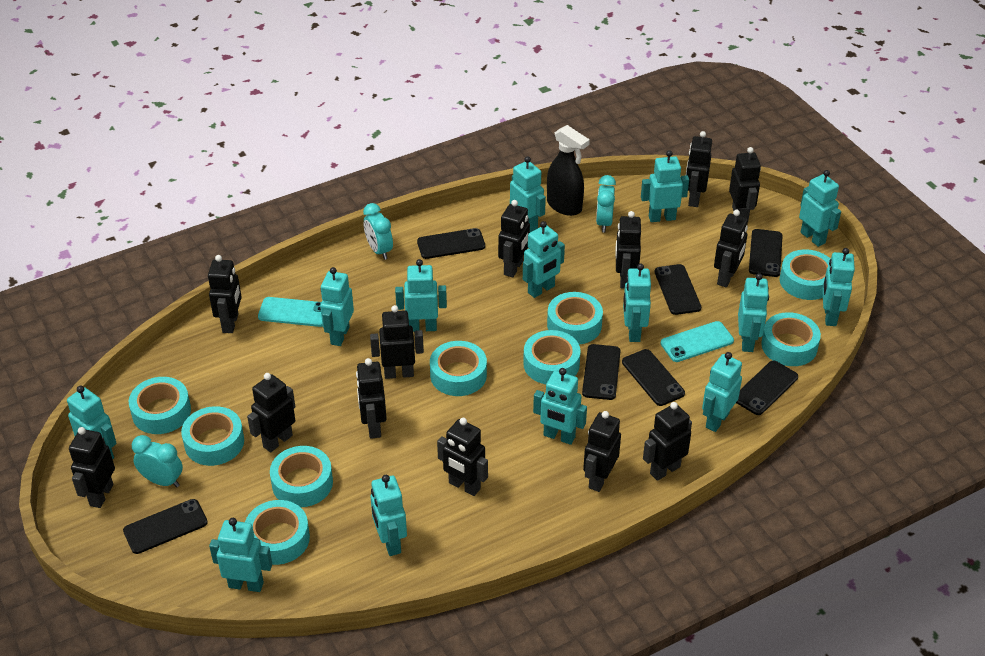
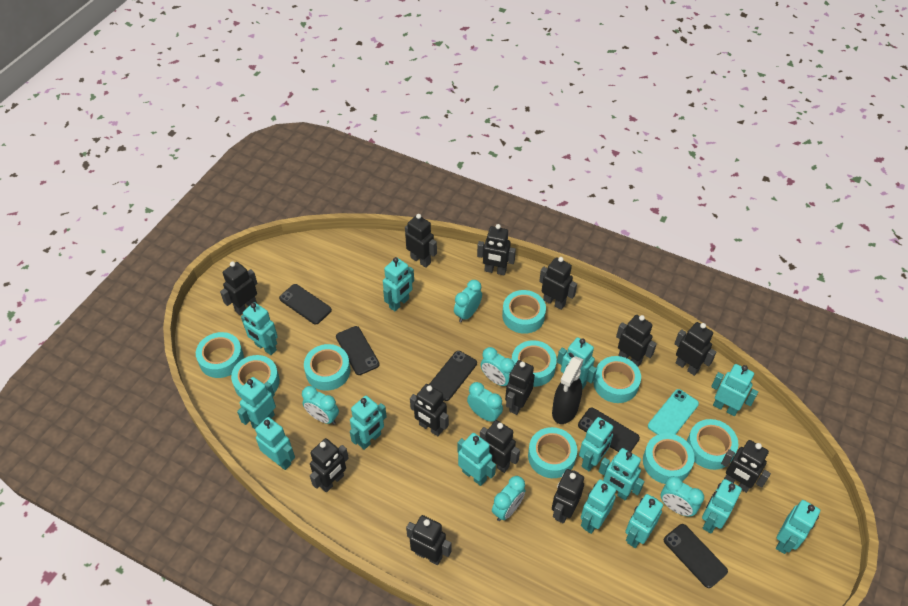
black phone: [123,499,208,554] [417,228,485,259] [582,344,621,400] [622,349,685,406] [655,264,701,315] [736,361,798,415] [749,229,783,277] = 7 -> [279,284,332,324] [336,326,380,375] [429,351,477,401] [578,408,640,452] [664,524,728,588] = 5
turquoise clock: [132,435,183,487] [363,203,393,260] [596,175,616,232] = 3 -> [302,386,339,424] [454,280,482,322] [467,382,503,422] [481,347,515,386] [492,476,525,521] [661,476,704,517] = 6
turquoise phone: [258,297,323,327] [660,321,734,362] = 2 -> [648,389,699,435] = 1

